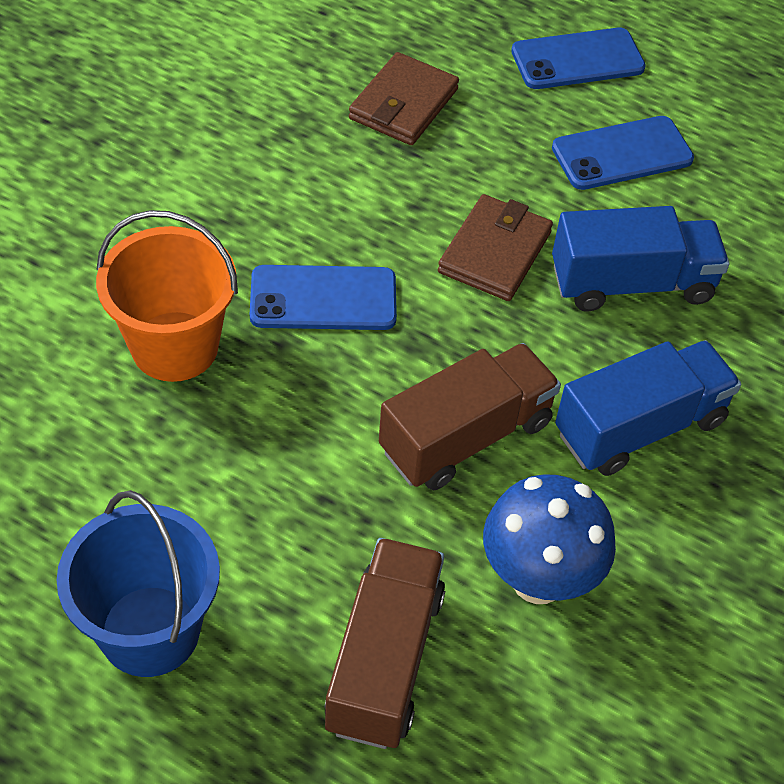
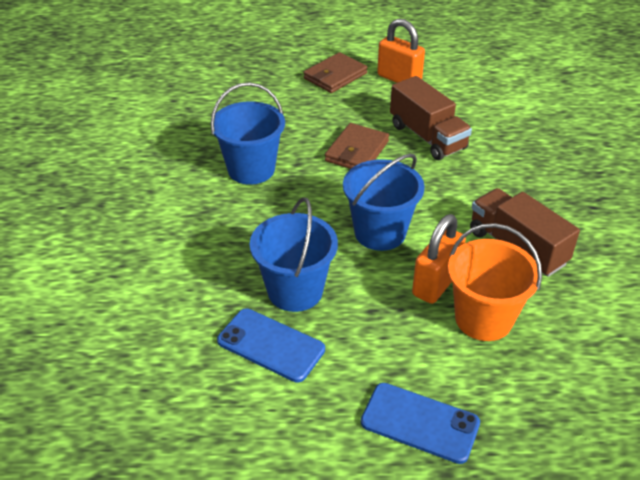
blue bucket: [57,490,220,677] = 1 -> [211,82,285,185] [250,197,338,312] [343,154,425,251] = 3
blue mushroom: [483,474,616,604] = 1 -> none = 0
blue phone: [250,265,397,330] [511,28,646,89] [552,116,694,190] = 3 -> [217,308,325,382] [361,383,480,464] = 2
blue truck: [552,206,729,312] [555,340,741,476] = 2 -> none = 0
orange padlock: none = 0 -> [377,19,425,83] [412,214,466,304] = 2

